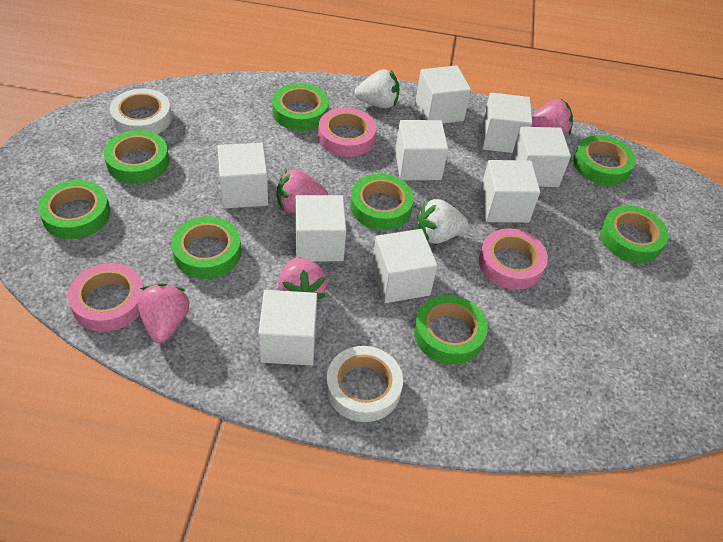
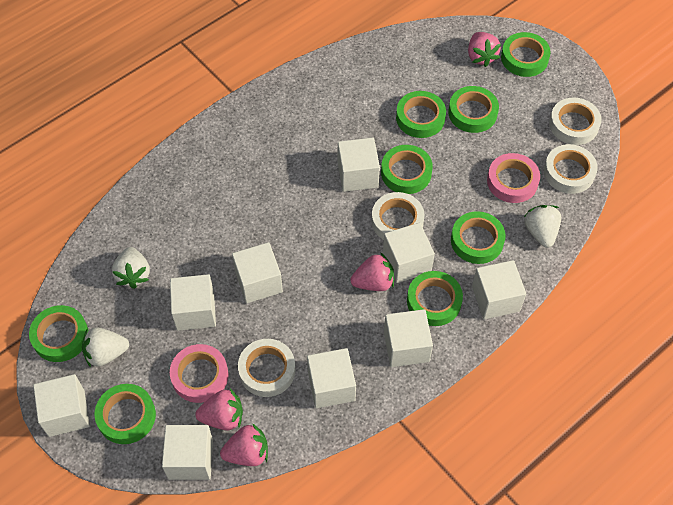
pink tape: [68,263,144,332] [318,107,376,157] [479,228,548,290] = 3 -> [170,344,228,403] [487,153,540,203] = 2
white strawberry: [355,69,400,109] [417,199,468,244] = 2 -> [82,327,129,368] [112,247,150,289] [524,205,561,248] = 3
white tape: [110,88,172,134] [326,346,403,422] = 2 -> [238,339,296,397] [371,192,425,240] [544,144,598,194] [549,97,602,145] = 4

